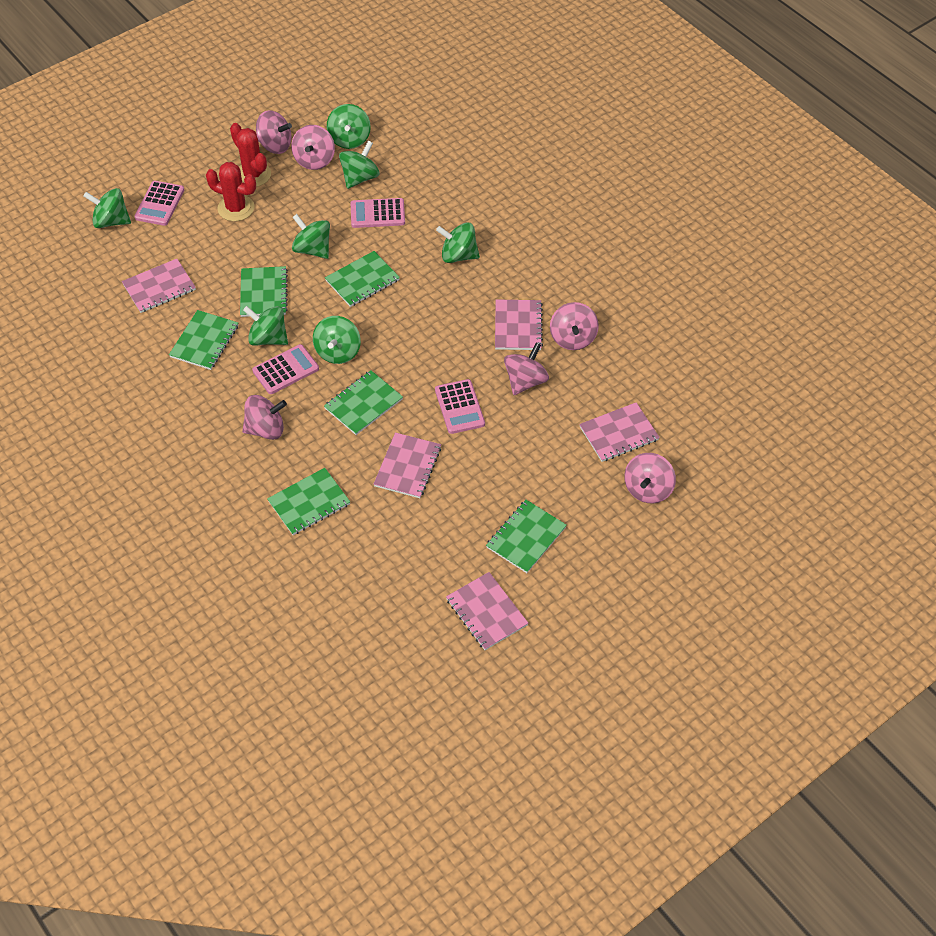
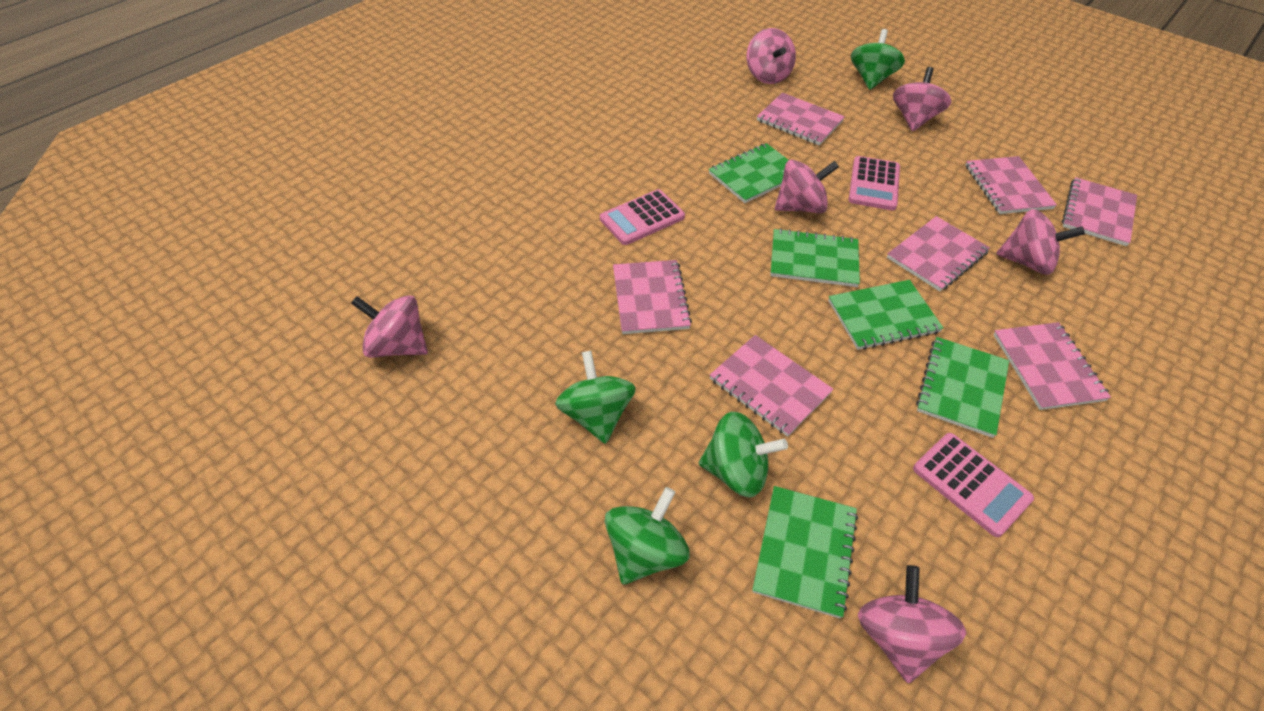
green notebook: [169,310,238,370] [240,266,288,317] [267,468,350,535] [324,370,403,435] [325,251,400,307] [486,500,567,573] = 6 -> [709,143,788,203] [752,486,858,619] [770,228,860,287] [828,280,943,350] [916,337,1009,438] = 5
green spinning top: [83,188,131,228] [243,306,288,346] [292,214,330,259] [313,316,361,364] [327,104,371,149] [339,141,380,189] [436,223,480,263] = 7 -> [555,351,636,444] [605,487,690,584] [699,412,788,498] [851,29,905,90] = 4
pink calculator: [134,181,184,226] [252,344,319,394] [351,198,405,228] [435,379,485,434] = 4 -> [600,189,685,245] [849,156,900,210] [913,433,1034,537] = 3
pink notebook: [122,259,196,313] [374,432,441,498] [446,572,528,650] [495,299,543,350] [579,402,660,462] = 5 -> [613,260,692,334] [710,335,833,437] [757,93,845,146] [887,216,990,291] [965,156,1057,214] [993,322,1111,410] [1062,177,1137,246] = 7
red cactus: [206,162,256,221] [230,123,271,187] = 2 -> none = 0

